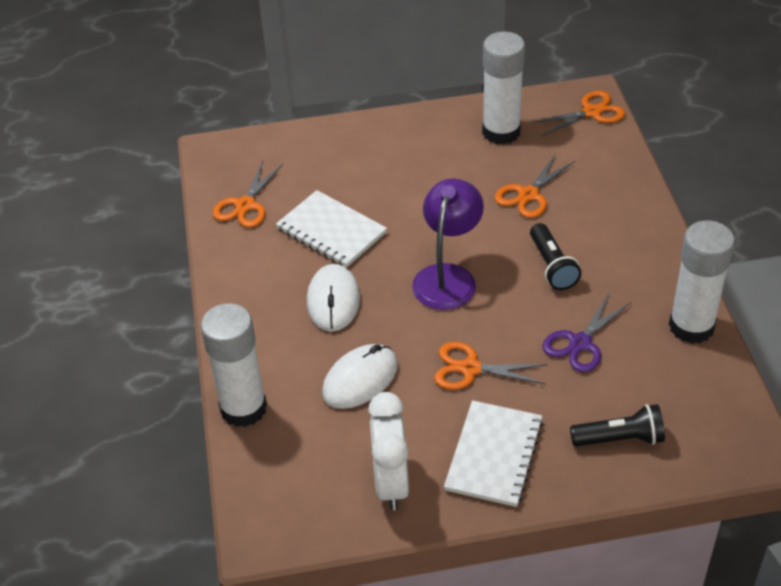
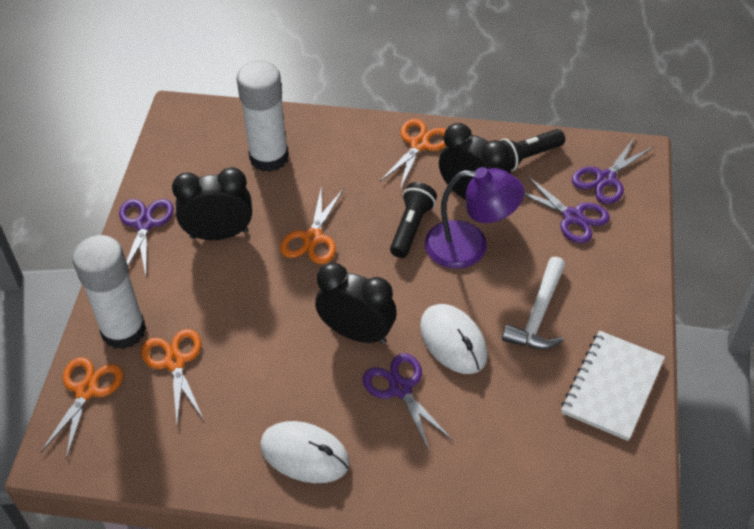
black clock: none = 0 -> [172,167,252,240] [315,263,397,344] [439,123,511,200] = 3
purple scissors: [542,293,631,373] = 1 -> [119,199,174,275] [362,353,453,452] [524,175,610,243] [572,137,653,204] = 4
white clock: [368,392,409,510] = 1 -> none = 0
white glue stick: [201,303,267,427] [482,31,525,145] [669,221,735,344] = 3 -> [72,235,146,349] [236,61,289,172] = 2
white hammer: none = 0 -> [502,257,565,349] = 1
white notebook: [276,190,387,268] [444,400,543,507] = 2 -> [561,331,665,441] = 1

